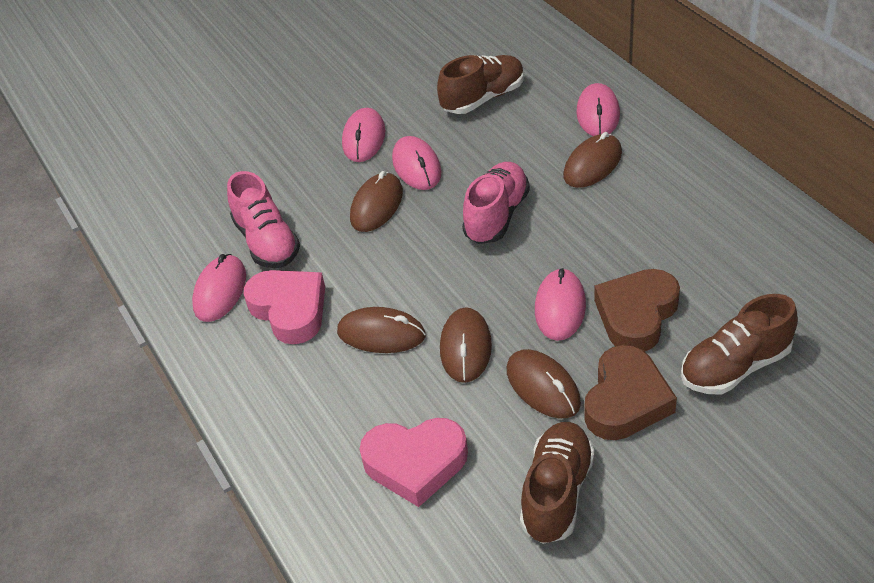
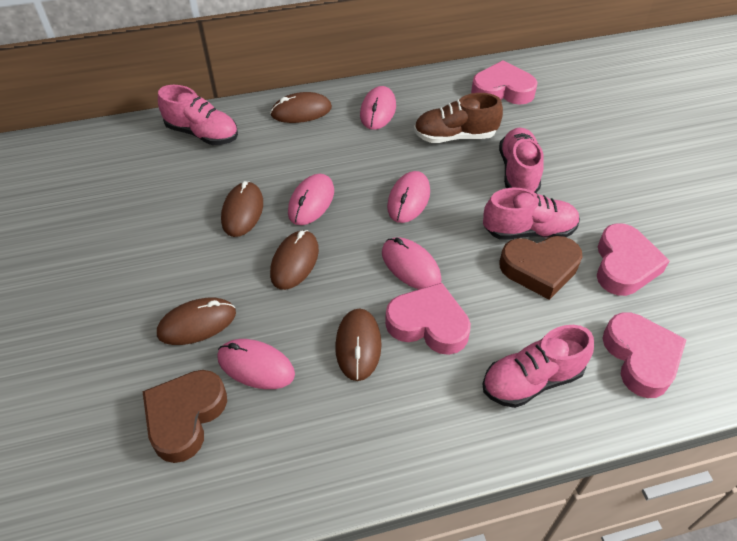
brown shoe: [437,55,524,114] [520,422,595,544] [681,294,798,395] = 3 -> [414,93,503,143] = 1
pink heart: [244,270,325,344] [360,418,468,507] = 2 -> [385,283,471,355] [471,60,537,105] [597,223,670,296] [603,312,687,398] = 4
pink shoe: [227,171,300,268] [462,162,530,244] = 2 -> [158,85,238,145] [482,325,594,408] [483,188,580,240] [499,128,544,193] = 4

